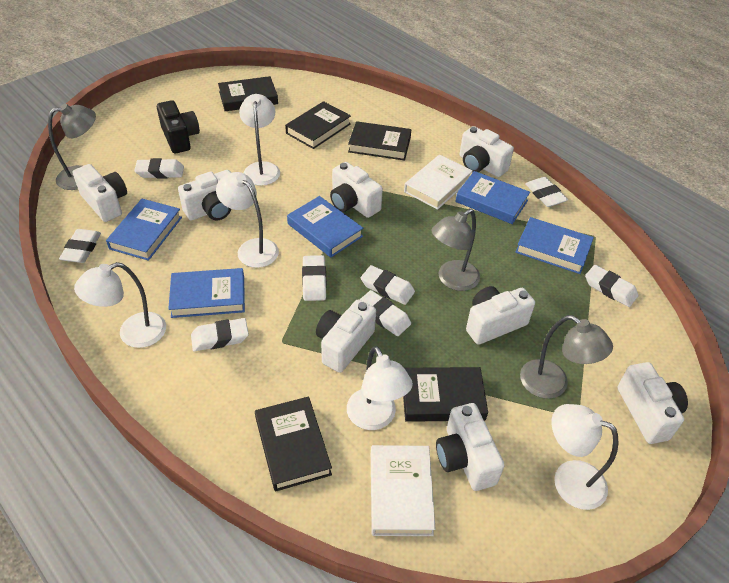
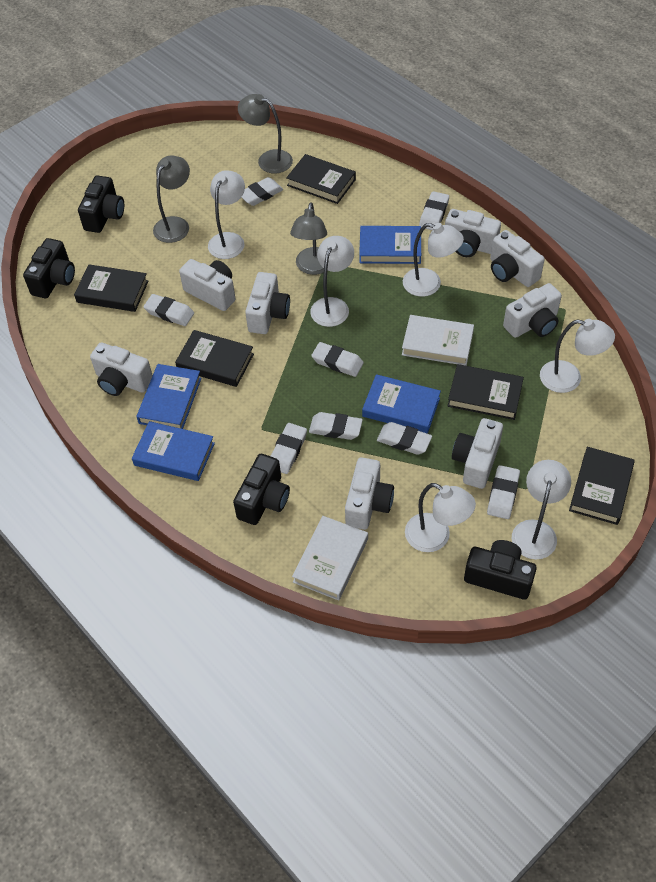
black camera: [157,100,200,154] = 1 -> [23,238,75,298] [78,175,124,233] [233,454,290,525] [464,540,537,600] = 4
blue book: [106,199,182,261] [168,268,245,318] [287,196,363,257] [455,171,530,224] [516,217,594,274] = 5 -> [132,421,215,481] [136,364,202,429] [359,226,421,264] [362,374,441,433] = 4
white lamp: [74,262,166,348] [216,172,279,268] [239,94,280,186] [347,346,413,430] [552,404,619,510] = 5 -> [208,170,245,259] [310,236,354,327] [403,223,464,297] [405,483,476,552] [512,460,571,560] [540,319,615,393] = 6

